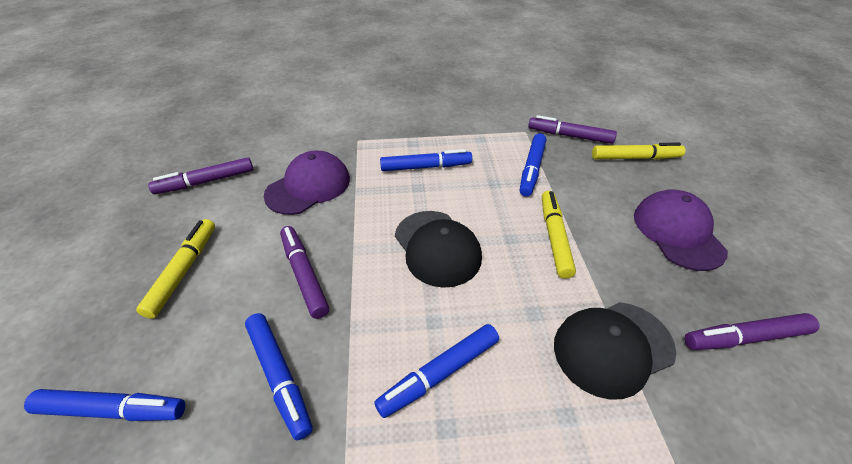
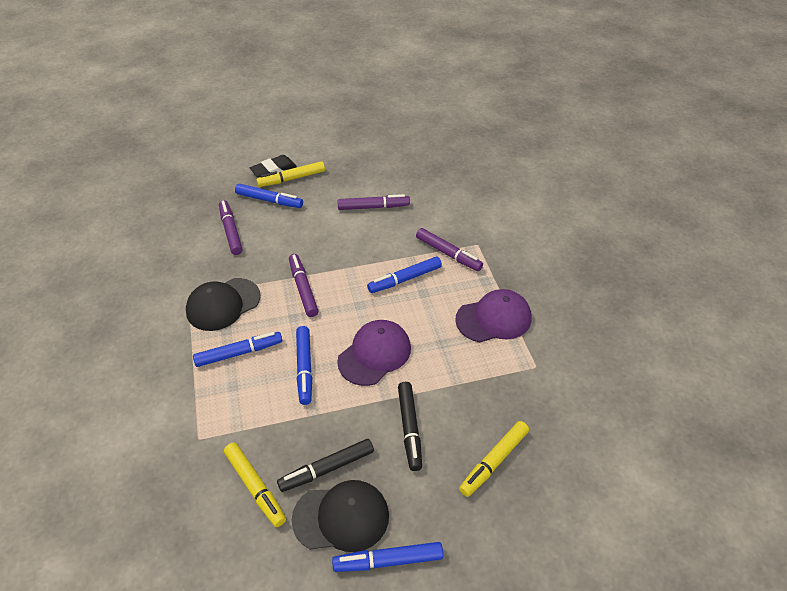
black eraser: none = 0 -> [250,155,297,178] = 1
black marker: none = 0 -> [277,439,374,492] [398,382,422,471] = 2

